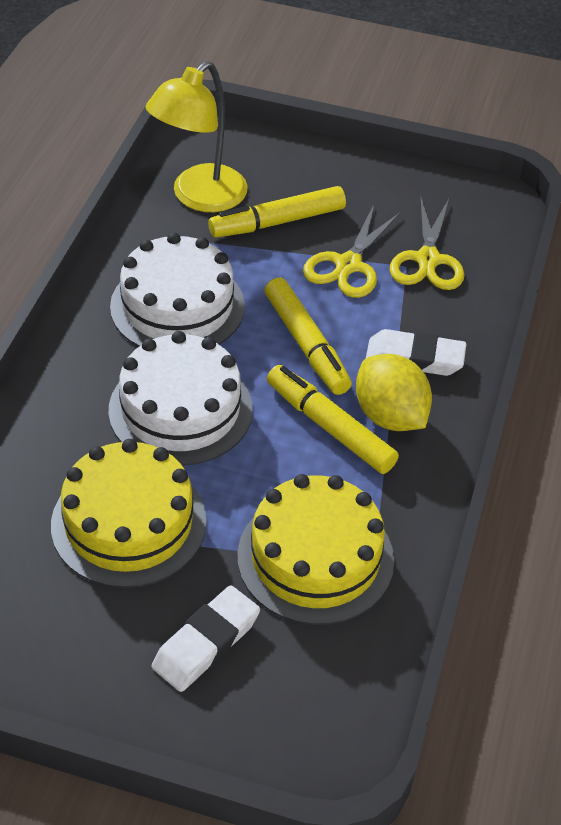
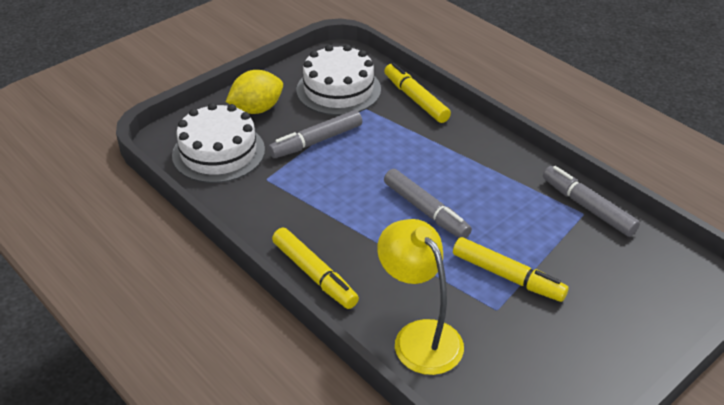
grey marker: none = 0 -> [268,110,362,158] [384,169,472,238] [543,166,640,237] = 3
white eraser: [152,585,260,692] [366,329,466,376] = 2 -> none = 0
yellow cake: [51,439,206,588] [237,474,394,625] = 2 -> none = 0
yellow scissors: [303,205,401,298] [390,196,464,290] = 2 -> none = 0

